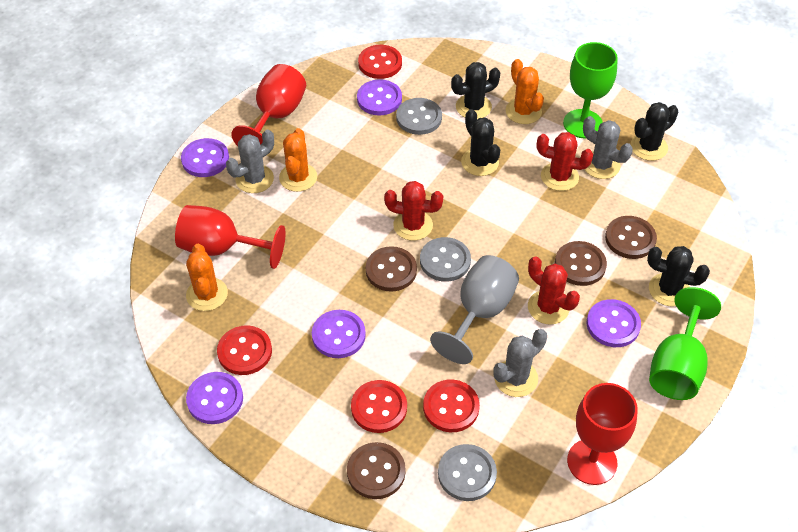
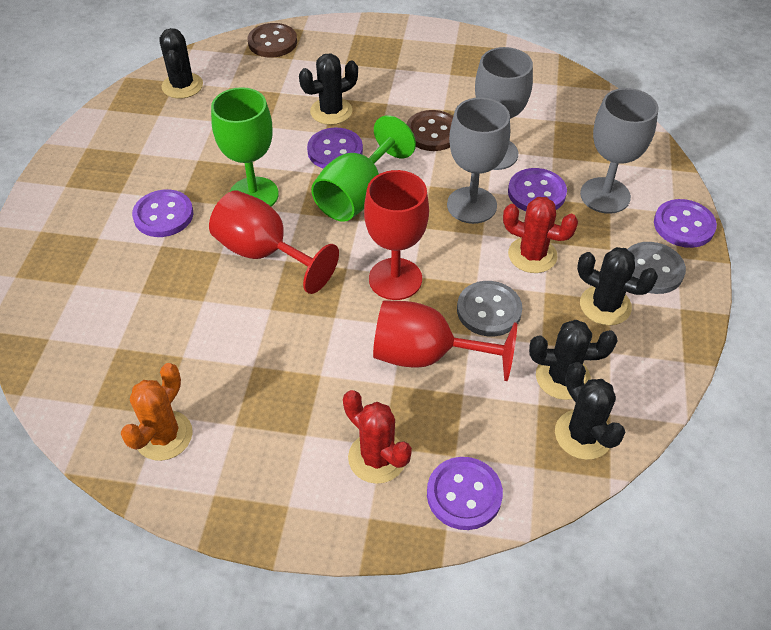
black cactus: [451,62,500,119] [461,109,500,176] [630,102,678,161] [647,246,710,307] = 4 -> [159,28,203,99] [299,53,358,125] [529,320,617,400] [555,362,625,460] [577,247,658,326] = 5
brown button: [347,442,406,499] [366,246,417,292] [555,241,607,286] [605,216,657,259] = 4 -> [248,23,297,58] [406,110,453,151] = 2
grey button: [396,98,442,135] [420,237,471,282] [438,444,497,501] = 3 -> [457,281,522,336] [628,242,686,294] = 2
grey cactus: [226,130,274,193] [493,329,547,397] [583,116,633,179] = 3 -> none = 0
grey goblet: [430,255,519,364] = 1 -> [447,97,510,224] [475,47,533,170] [580,88,659,214] = 3
orange cactus: [186,244,228,311] [279,128,317,192] [506,59,544,124] = 3 -> [120,363,193,461] = 1
red button: [217,325,272,375] [351,380,407,433] [358,45,402,79] [423,380,480,432] = 4 -> none = 0
red cactus: [384,181,443,241] [528,256,580,325] [537,132,593,191] = 3 -> [343,390,412,484] [503,197,578,273] = 2

